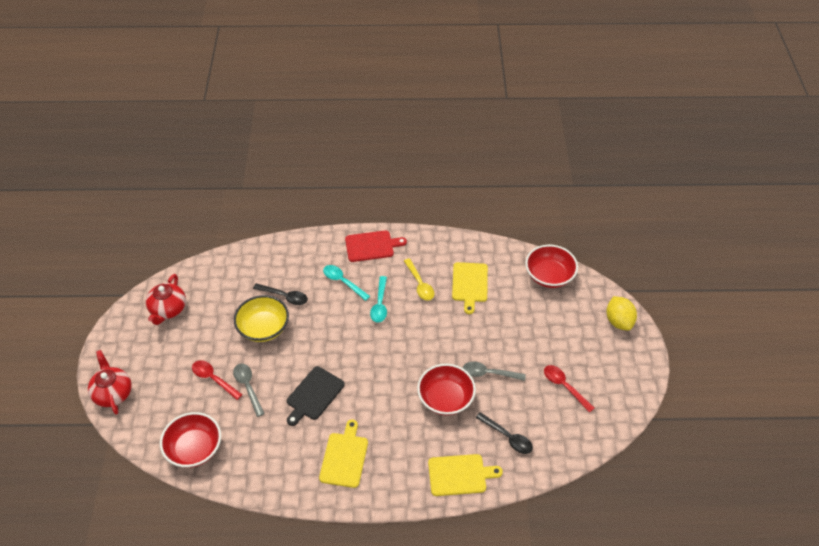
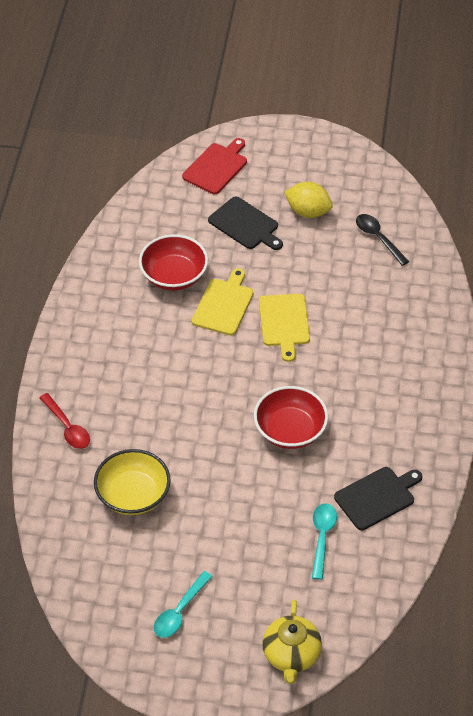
black cutting board: [287,366,345,426] = 1 -> [208,197,283,250] [334,467,422,530] = 2
black spoon: [253,283,308,305] [476,412,533,454] = 2 -> [356,214,409,266] = 1
grey spoon: [233,363,265,417] [463,361,526,381] = 2 -> none = 0
red bowl: [160,412,221,468] [417,364,476,415] [525,245,578,288] = 3 -> [139,234,208,291] [254,386,328,449] = 2
red spoon: [192,360,243,400] [544,365,594,413] = 2 -> [39,393,90,449] = 1
red teapot: [88,350,132,415] [146,274,186,325] = 2 -> none = 0
yellow cutting board: [319,419,368,488] [428,454,503,496] [452,262,488,314] = 3 -> [192,268,254,335] [259,294,310,362] = 2
yellow spoon: [404,258,435,301] = 1 -> none = 0
yellow teapot: none = 0 -> [262,599,322,684] = 1

